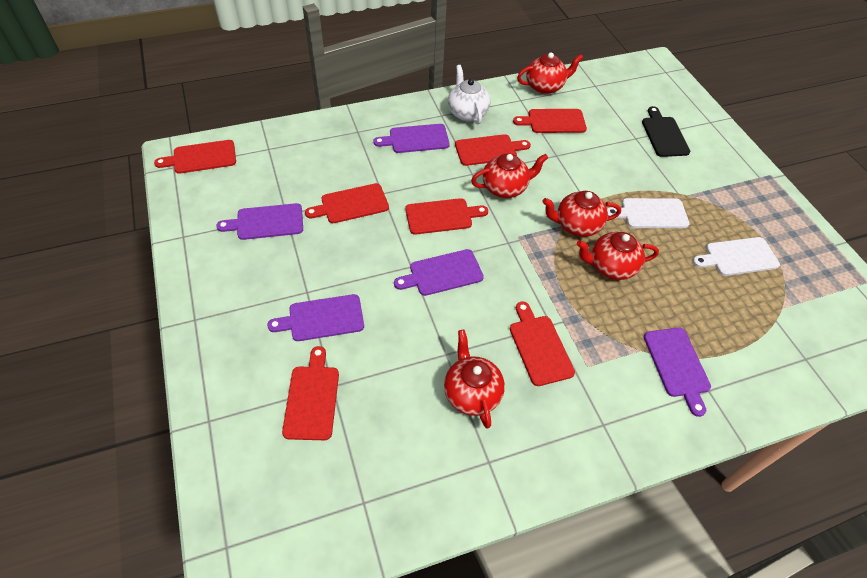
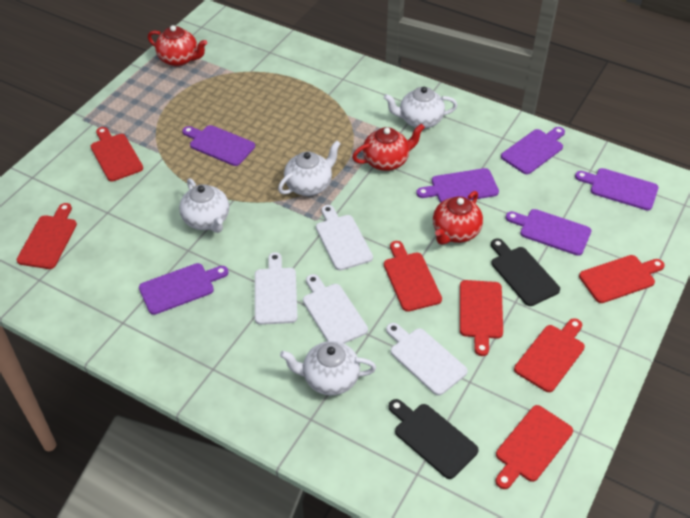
black cutting board: [642,106,691,157] = 1 -> [389,399,479,479] [491,238,560,306] = 2
purple cutting board: [216,203,303,240] [267,294,364,341] [373,124,450,153] [394,249,484,296] [644,328,711,417] = 5 -> [139,263,228,315] [182,125,255,166] [416,168,499,203] [501,127,565,174] [506,209,591,256] [575,168,659,211] = 6
red teapot: [444,330,505,429] [471,153,548,198] [517,52,583,94] [542,191,621,237] [577,232,659,280] = 5 -> [148,25,207,67] [352,124,425,171] [433,191,483,245] = 3
white cutting board: [607,198,689,228] [693,237,780,276] = 2 -> [255,252,298,325] [303,274,368,344] [316,205,373,271] [386,323,468,396] = 4
white teapot: [448,65,490,125] = 1 -> [179,178,229,233] [278,140,341,196] [280,341,376,396] [384,87,457,129] = 4

